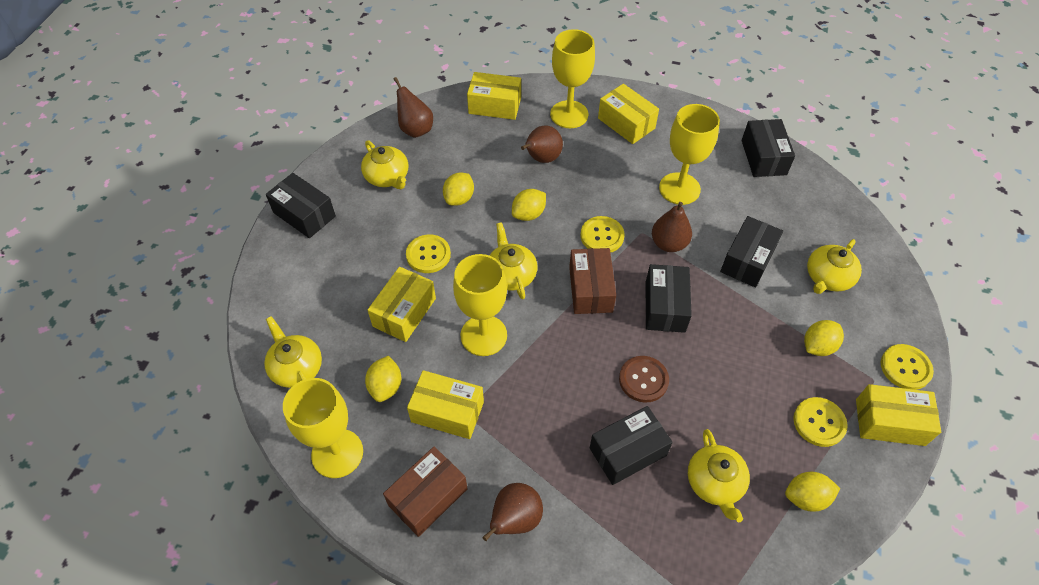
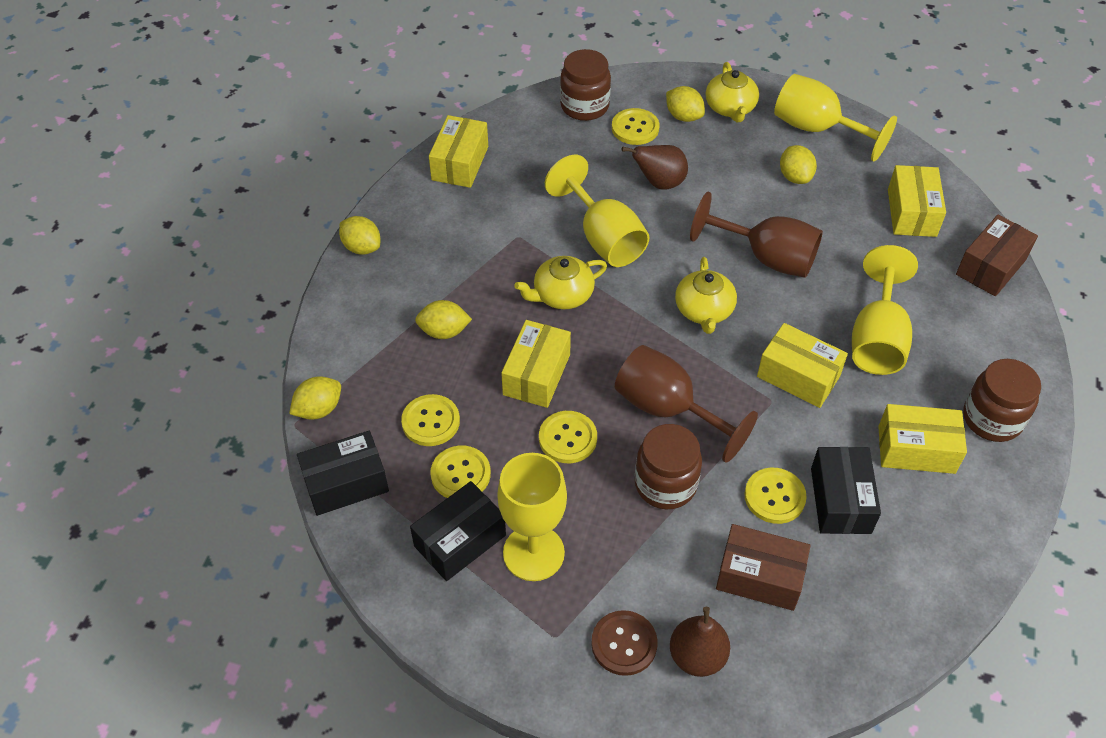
black box: [266,173,336,238] [590,406,673,485] [646,264,692,333] [720,216,783,288] [742,119,795,177] = 5 -> [297,431,389,516] [410,481,506,581] [811,447,881,534] = 3
brown goblet: none = 0 -> [615,345,758,462] [690,192,823,278] = 2
brown jar: none = 0 -> [560,49,611,121] [635,424,702,510] [963,359,1041,442] = 3
brown pear: [394,77,433,138] [482,483,543,541] [521,126,563,163] [652,202,692,252] = 4 -> [622,145,688,189] [670,607,730,677] = 2
yellow button: [406,234,451,273] [580,216,624,253] [793,397,848,447] [881,344,934,390] = 4 -> [401,394,460,446] [430,446,491,498] [539,411,597,463] [612,108,659,145] [744,468,807,524] = 5
yellow teapot: [264,316,322,388] [361,140,408,189] [489,222,537,299] [688,429,750,522] [807,239,862,294] = 5 -> [514,256,607,309] [675,257,737,334] [706,62,759,122] = 3

